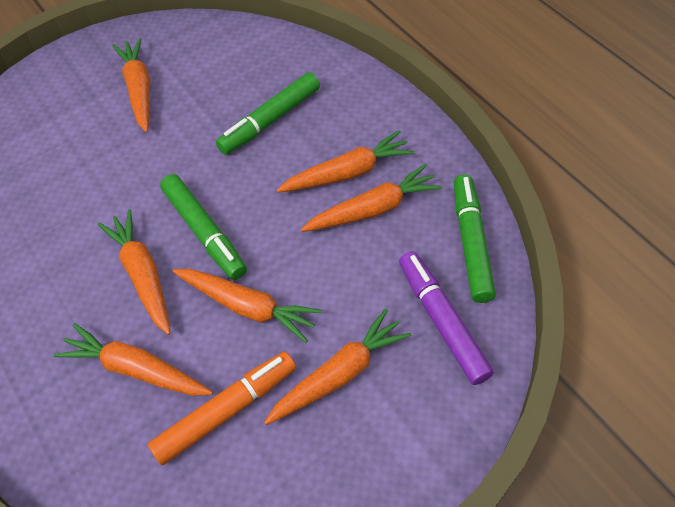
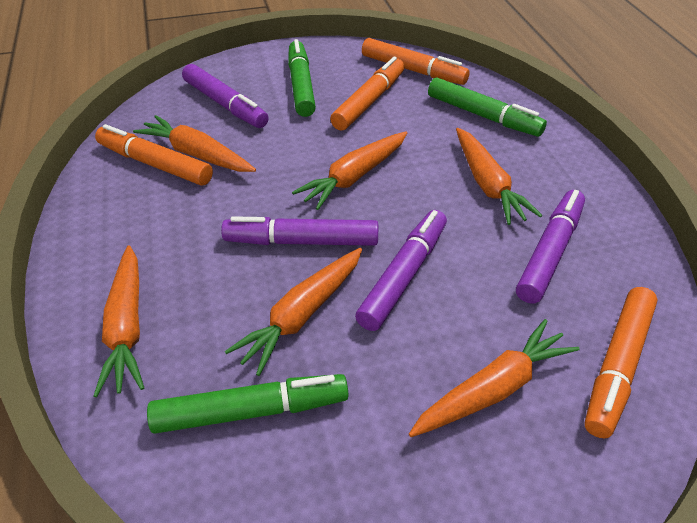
orange carrot: [54,323,213,396] [98,209,171,335] [112,38,150,133] [172,269,322,343] [264,309,411,425] [277,130,415,192] [301,164,442,232] = 7 -> [94,245,144,397] [133,115,256,172] [225,248,362,376] [292,131,407,210] [409,319,580,437] [456,128,542,225] = 6
orange marker: [148,351,296,465] = 1 -> [95,124,213,186] [330,57,404,131] [362,38,470,85] [584,287,658,438] = 4
purple marker: [399,251,494,385] = 1 -> [182,64,269,128] [221,216,378,246] [355,210,447,331] [516,190,585,304] = 4

